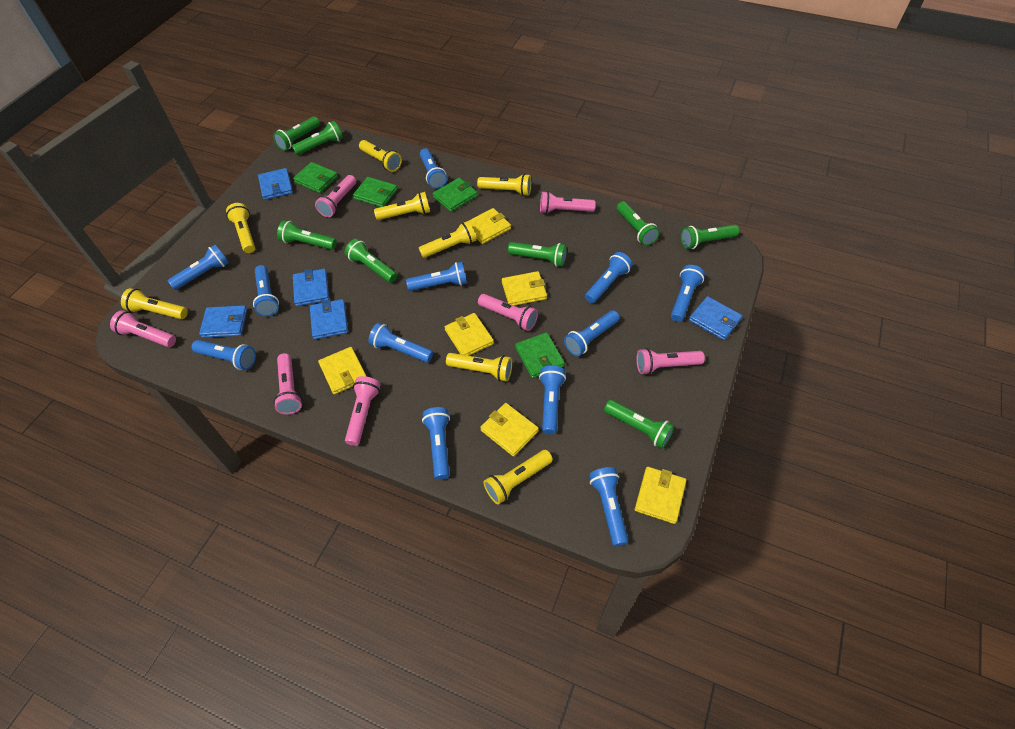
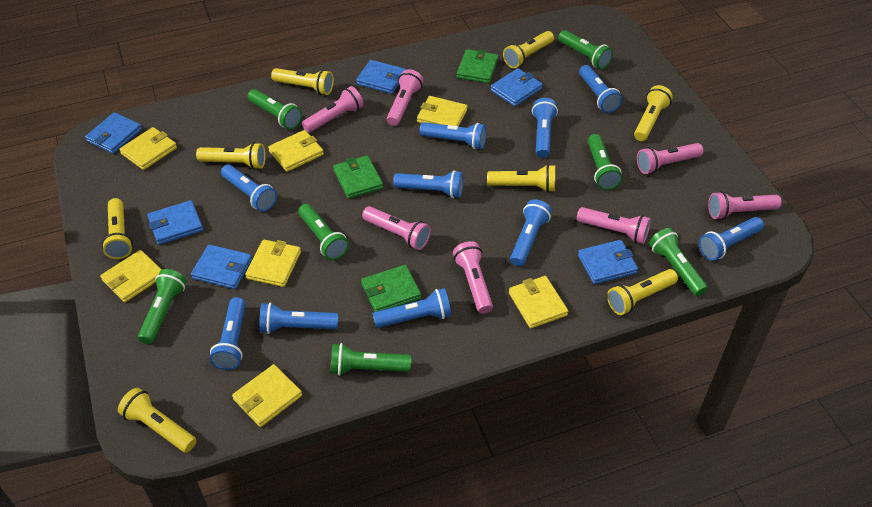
blue flashlight: [168,245,229,290] [191,340,256,370] [253,265,279,316] [368,323,433,363] [406,262,467,291] [420,148,447,189] [422,407,450,480] [539,365,566,434] [564,310,619,356] [585,252,633,303] [589,467,629,546] [671,265,705,322] = 12 -> [210,297,246,370] [221,165,277,212] [259,302,339,334] [373,288,451,328] [393,170,463,198] [420,122,486,149] [510,199,552,266] [532,98,558,158] [579,65,623,113] [699,217,764,261] = 10
blue wallet: [199,305,247,338] [258,168,293,200] [293,269,329,306] [310,299,348,339] [689,296,742,340] = 5 -> [85,112,142,154] [147,200,203,245] [191,244,252,289] [356,60,406,94] [491,68,543,106] [578,240,638,284] = 6
green flashlight: [273,116,320,151] [277,220,337,250] [292,121,343,155] [345,239,397,283] [508,242,567,267] [604,400,675,449] [617,201,660,246] [681,225,739,249] = 8 -> [138,269,187,344] [248,89,302,129] [298,204,349,260] [331,343,411,376] [558,30,613,69] [588,134,622,190] [649,228,708,296] = 7
green wallet: [293,162,338,193] [353,177,397,207] [433,178,478,212] [515,332,565,378] = 4 -> [333,155,383,199] [361,265,421,312] [457,49,498,83] = 3
yellow wallet: [318,347,367,394] [445,313,494,356] [469,208,511,244] [480,403,539,457] [502,271,547,306] [635,467,686,524] = 6 -> [100,250,162,303] [119,127,177,170] [232,364,302,427] [245,240,301,287] [268,130,324,172] [417,96,467,127] [509,276,568,328] = 7

